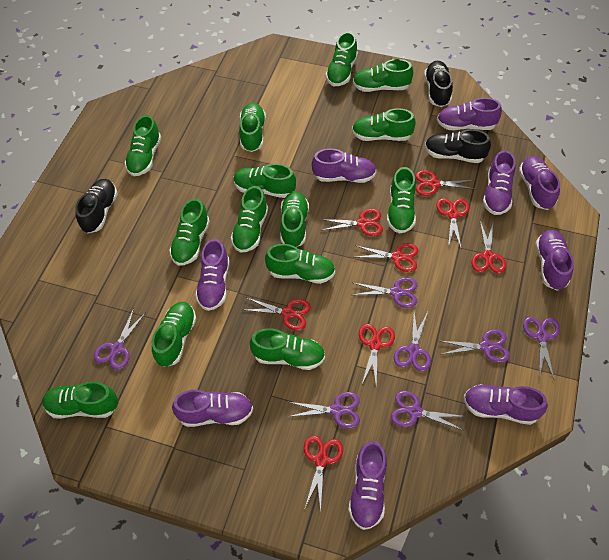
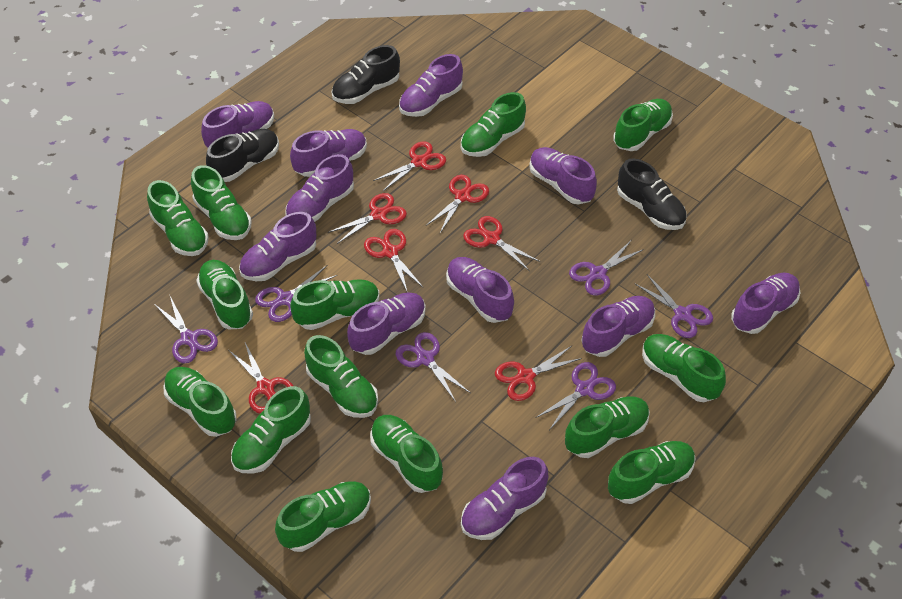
purple scissors: [94,309,146,370] [288,392,360,428] [353,277,417,308] [391,391,466,430] [394,312,431,371] [440,329,510,363] [523,317,560,379] = 7 -> [154,296,218,364] [255,265,337,322] [396,332,470,402] [535,362,616,429] [569,241,644,295] [634,274,713,338] = 6
purple shoe: [172,390,253,427] [195,239,230,311] [312,149,377,183] [348,441,387,530] [437,98,502,130] [464,384,548,425] [483,150,515,215] [519,156,560,210] [536,230,574,291] = 9 -> [201,101,274,148] [239,212,316,281] [285,154,354,222] [290,129,367,177] [347,292,425,355] [399,54,463,117] [446,257,514,323] [461,457,549,540] [529,147,597,204] [581,296,655,357] [731,273,801,334] = 11
red scissors: [246,298,311,330] [304,436,343,512] [320,209,383,236] [355,243,418,272] [359,324,395,388] [416,170,477,196] [436,198,469,250] [471,220,506,273] = 8 -> [229,343,293,413] [328,193,407,244] [364,229,424,293] [373,142,446,191] [426,175,489,233] [463,216,541,271] [495,346,582,401] = 7

